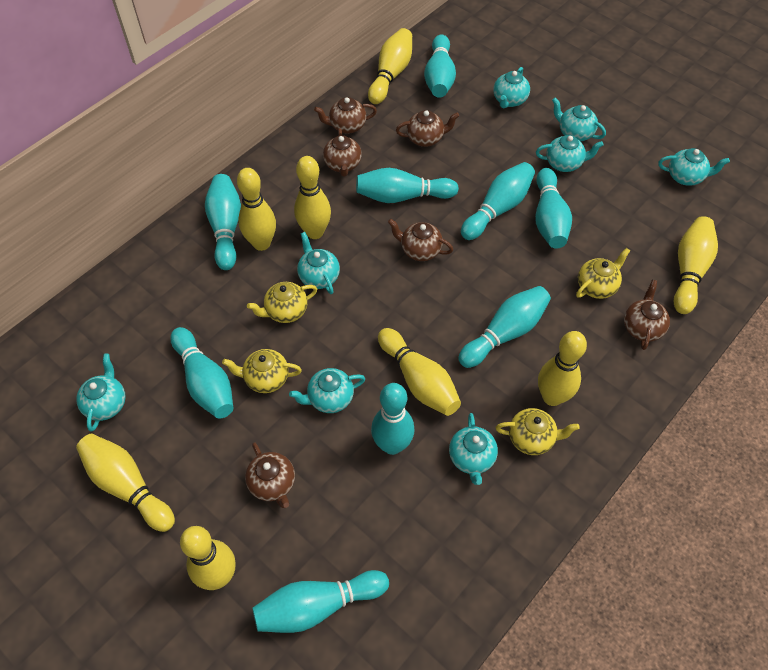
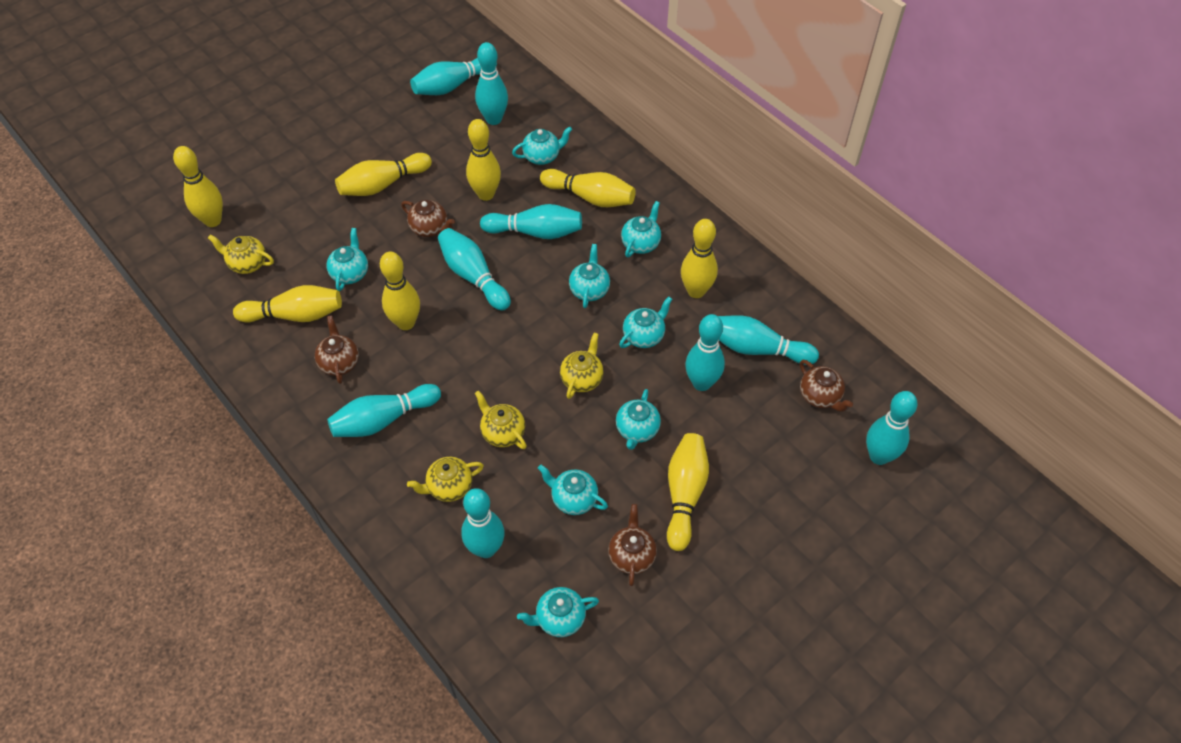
brown teapot: [245,442,295,508] [314,97,377,134] [323,128,362,177] [388,219,453,261] [396,110,459,147] [624,280,670,350] = 6 -> [315,316,359,384] [401,200,455,237] [608,504,657,586] [800,360,853,412] = 4

